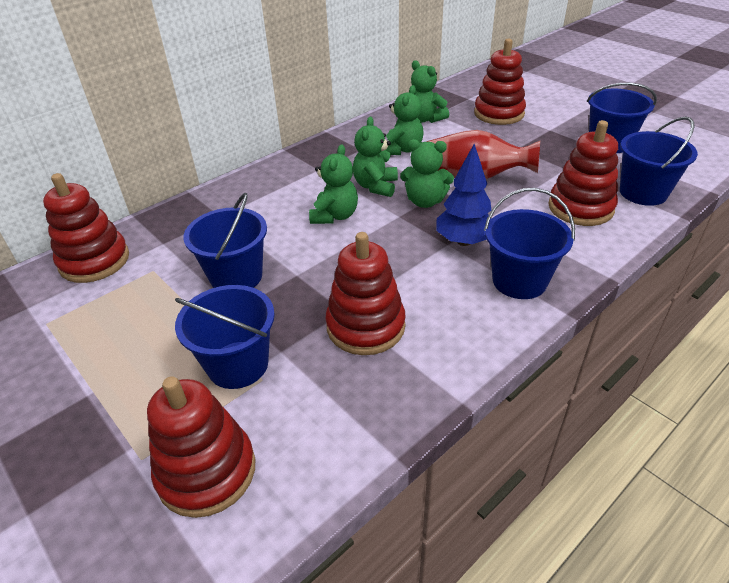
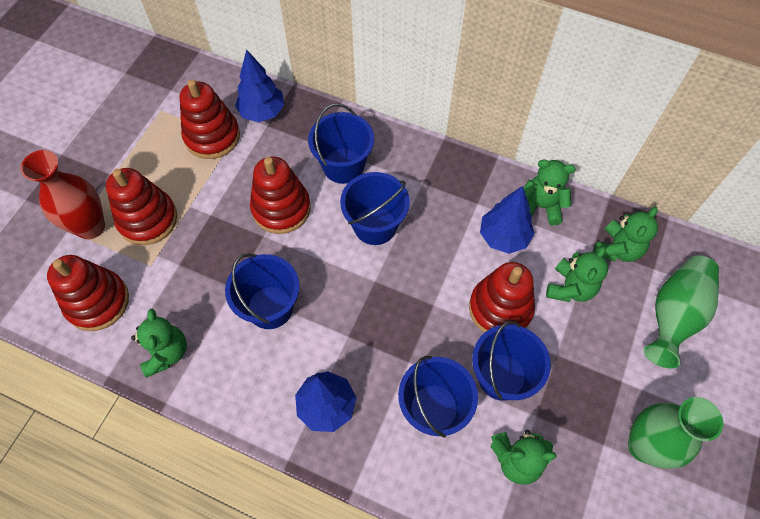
blue tree: [436,144,491,246] = 1 -> [235,49,284,122] [295,371,356,432] [480,186,535,254] = 3
green vase: none = 0 -> [628,397,723,469] [643,255,719,369] = 2

